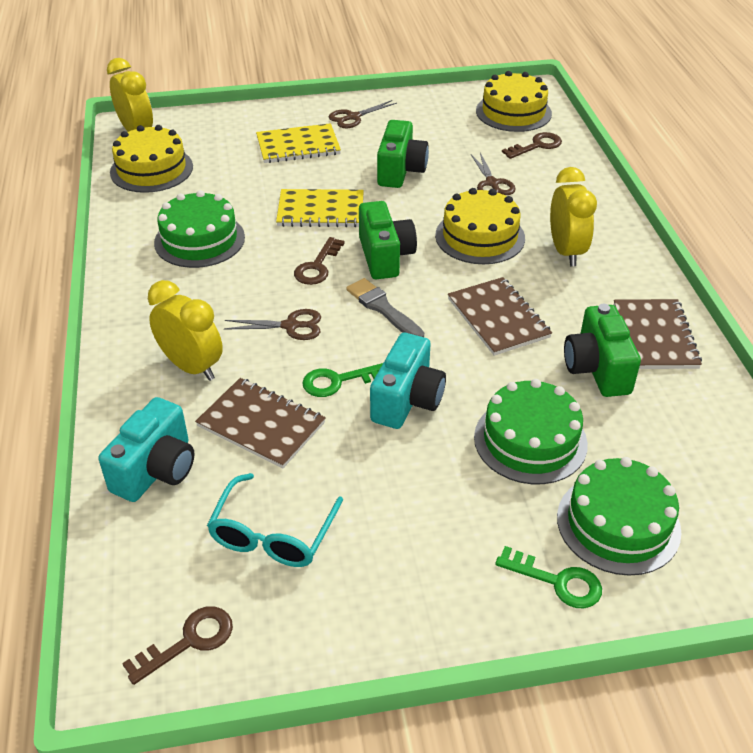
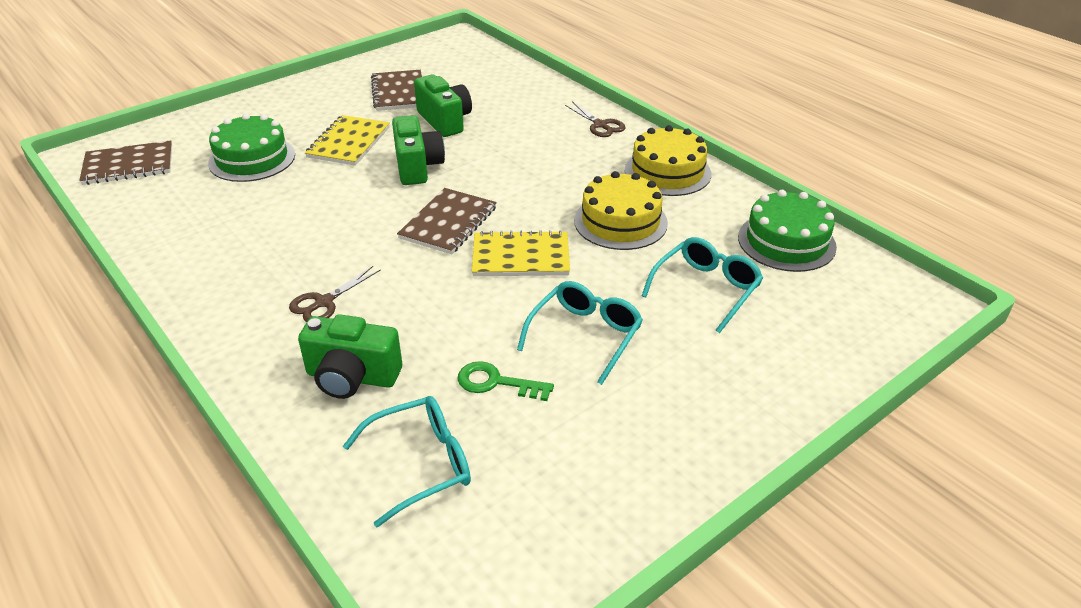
brown key: [122,606,233,685] [294,237,345,285] [502,132,562,159] = 3 -> none = 0
brown scissors: [224,309,321,340] [329,100,397,129] [471,153,516,195] = 3 -> [289,266,381,322] [565,101,625,137] = 2
green cake: [154,190,245,268] [474,379,588,484] [557,457,681,576] = 3 -> [208,114,295,182] [738,190,837,272] = 2
green key: [302,363,383,397] [495,546,602,608] = 2 -> [458,361,554,401] = 1
grey brush: [346,278,424,337] = 1 -> none = 0
turquoise camera: [98,397,194,502] [370,333,446,429] = 2 -> none = 0
turquoise glasses: [207,473,343,567] = 1 -> [343,396,471,527] [517,281,643,385] [642,237,763,333] = 3
yellow cake: [110,125,193,193] [435,188,525,264] [476,71,552,132] = 3 -> [574,171,668,250] [625,125,711,196] = 2
yellow clock: [107,58,153,132] [148,280,223,381] [550,167,597,266] = 3 -> none = 0

